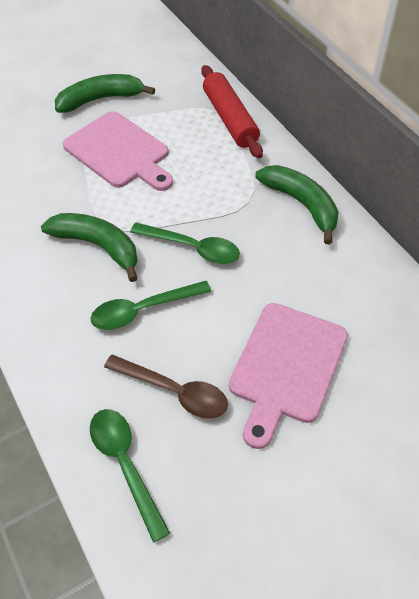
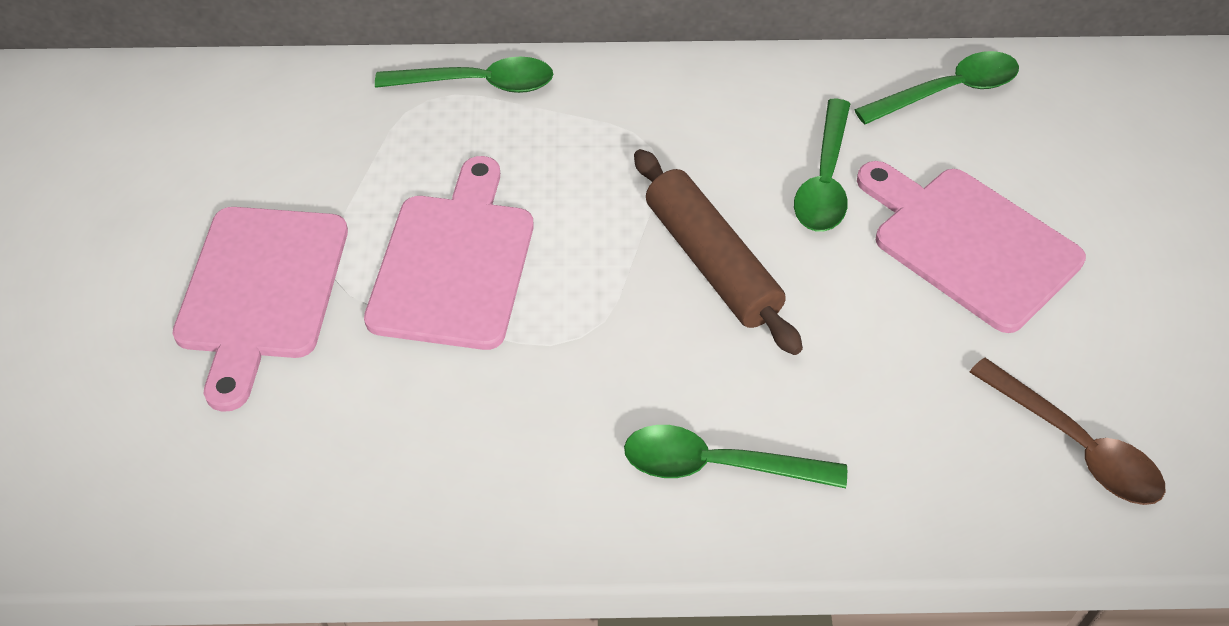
brown rolling pin: none = 0 -> [634,149,803,355] = 1
green banana: [41,213,138,282] [55,74,155,113] [255,165,338,244] = 3 -> none = 0
green spoon: [90,281,211,330] [90,409,170,543] [130,222,240,264] = 3 -> [375,57,553,93] [624,425,847,488] [794,99,850,231] [854,51,1019,125] = 4
pink cutting board: [63,111,173,191] [229,303,348,449] = 2 -> [172,207,348,412] [364,156,534,350] [857,161,1086,333] = 3
red rolling pin: [201,65,263,158] = 1 -> none = 0

